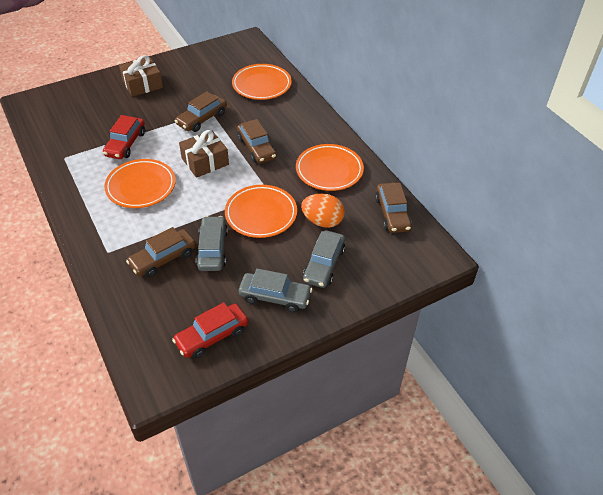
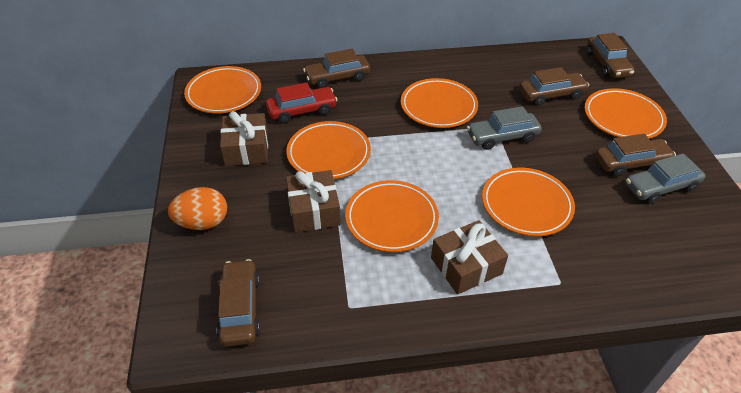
brown car: [126,227,196,277] [175,91,227,132] [237,119,276,164] [375,182,412,233] = 4 -> [216,259,260,347] [303,49,370,88] [519,67,589,106] [587,33,634,78] [595,134,676,176] = 5
brown gift: [119,55,163,97] [179,130,229,178] = 2 -> [220,111,268,166] [286,170,341,233] [431,220,508,295] = 3
grey car: [196,216,228,271] [239,269,313,312] [303,230,345,288] = 3 -> [467,106,542,150] [625,153,705,204] = 2
orange plate: [104,159,176,208] [225,185,297,238] [232,64,292,100] [296,144,364,191] = 4 -> [184,66,261,114] [286,121,371,179] [345,180,439,252] [401,78,478,128] [482,168,575,236] [584,88,667,139] = 6
red car: [103,115,145,159] [172,302,249,358] = 2 -> [266,83,337,123] = 1

